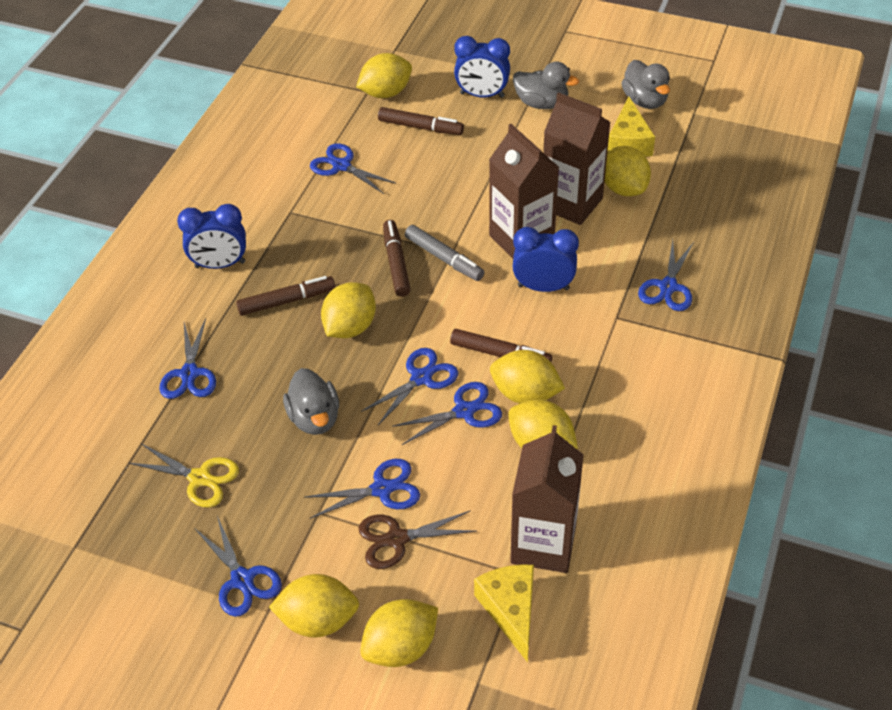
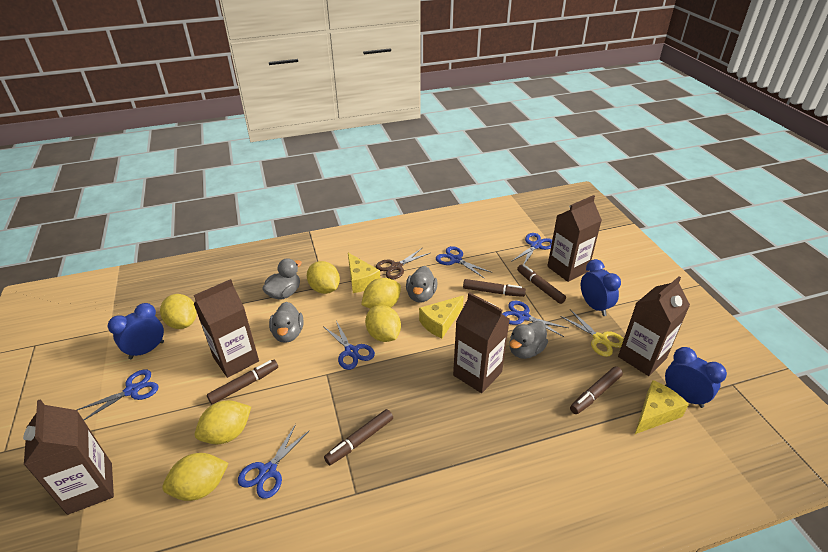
blue scissors: [159,319,216,399] [194,516,282,617] [305,459,420,519] [310,143,397,194] [361,348,458,425] [392,382,502,445] [638,239,694,311] = 7 -> [77,369,159,420] [238,424,310,499] [323,321,375,370] [436,246,492,279] [502,301,568,337] [511,233,552,264] = 6
brown carton: [489,124,559,259] [510,425,584,573] [543,92,610,225] = 3 -> [23,399,114,515] [194,279,259,378] [453,292,510,393] [547,195,602,282] [618,276,690,376] = 5
brown marker: [236,276,335,316] [378,107,464,135] [383,220,411,297] [450,329,552,362] = 4 -> [207,360,278,405] [324,409,393,465] [463,279,526,297] [517,264,566,304] [570,366,623,414] = 5
grey duck: [283,368,339,435] [513,61,579,109] [622,60,670,109] = 3 -> [262,258,302,299] [269,302,303,343] [406,266,438,303] [509,321,548,359] = 4
grey marker: [405,225,485,281] = 1 -> none = 0
yellow cheese: [474,565,534,663] [608,97,655,157] = 2 -> [348,253,380,293] [419,295,464,339] [635,380,689,434] = 3
yellow lemon: [269,574,359,638] [321,282,376,338] [356,53,412,98] [360,599,438,667] [490,350,565,404] [508,399,578,449] [605,146,651,196] = 7 -> [160,294,197,329] [162,453,229,501] [195,400,251,444] [307,261,340,294] [361,278,401,309] [365,305,401,342] = 6

